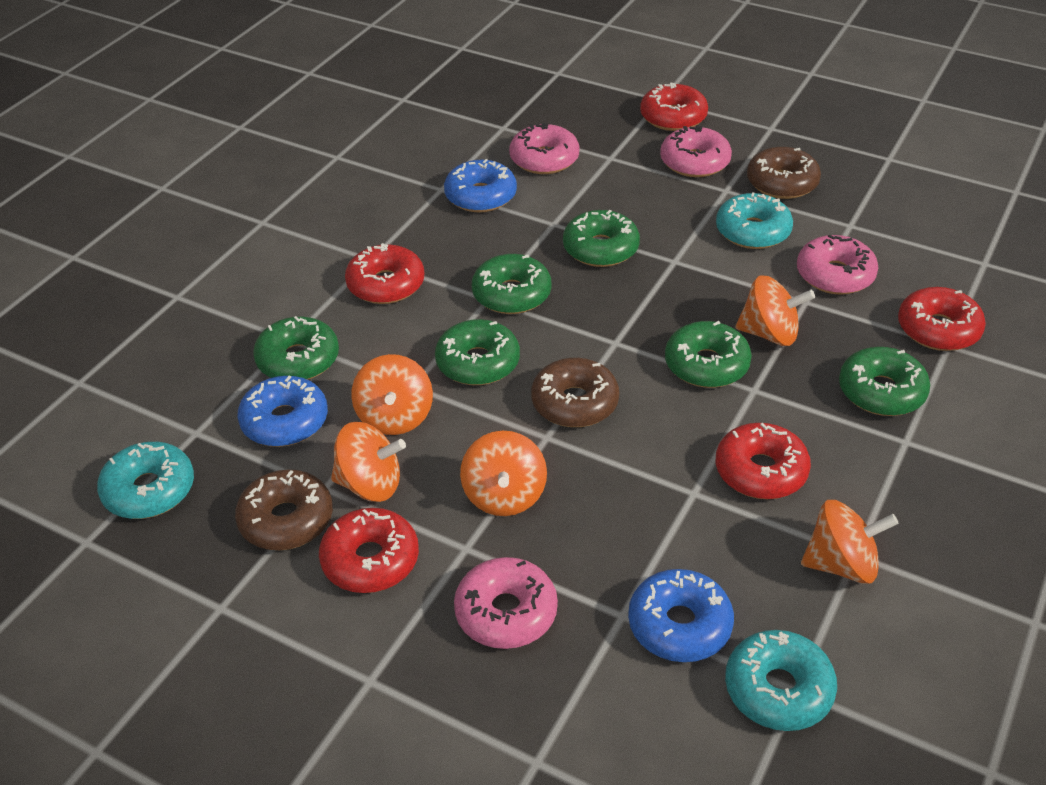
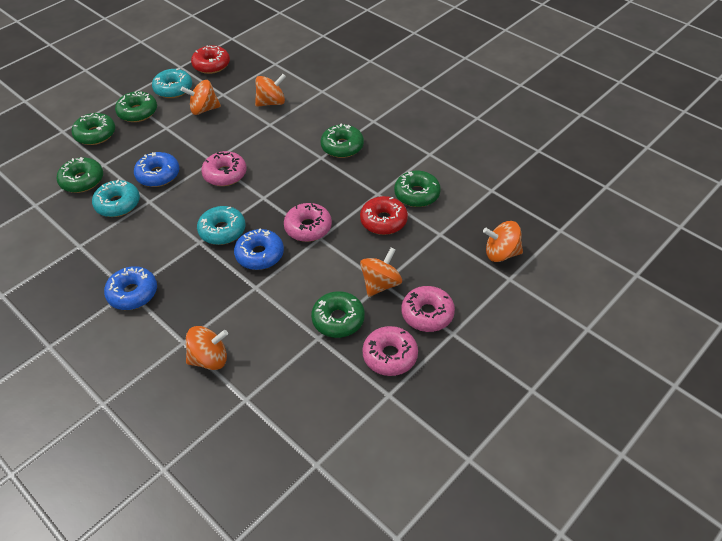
brown donut: [235,469,333,550] [531,358,619,427] [747,147,821,199] = 3 -> none = 0
red donut: [319,508,419,593] [345,243,424,304] [640,82,708,131] [716,423,811,499] [898,287,986,351] = 5 -> [191,45,230,74] [360,196,408,235] = 2

